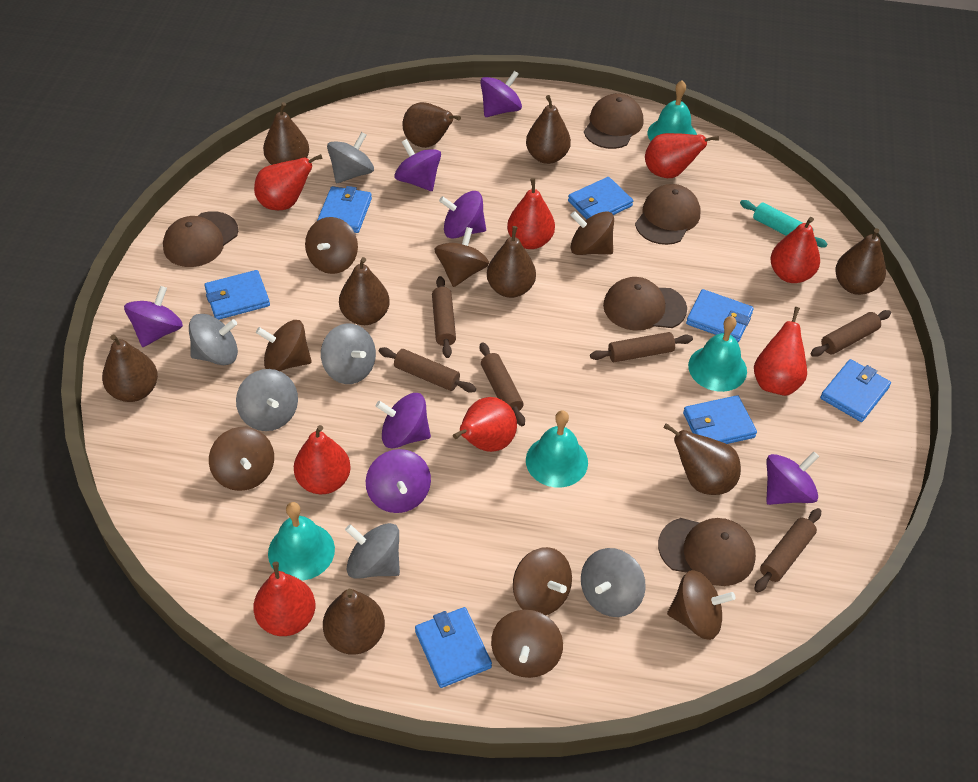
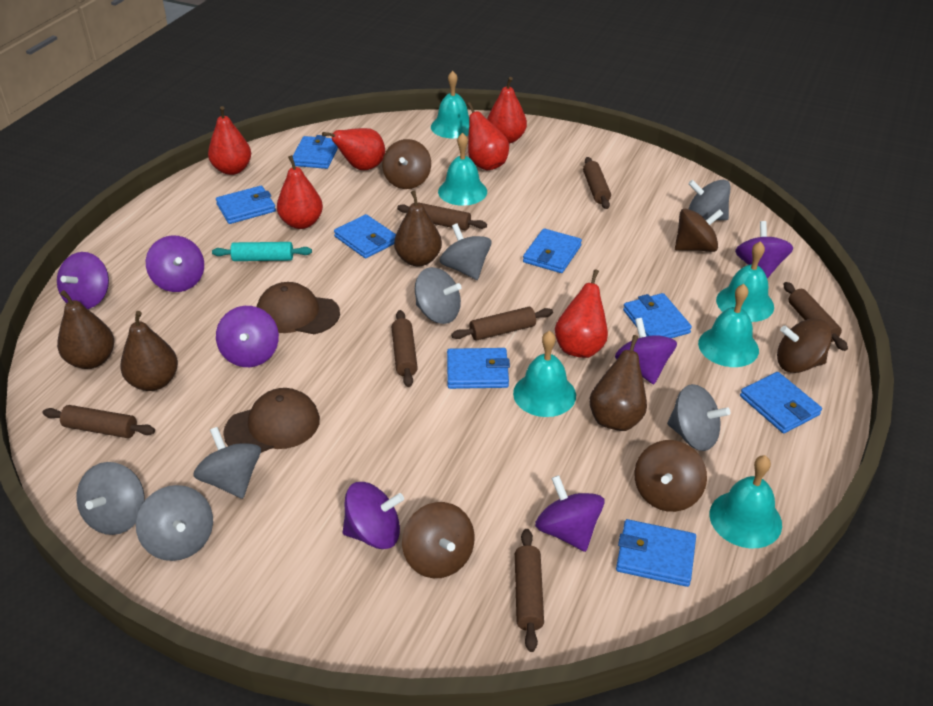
blue wallet: [204,270,270,320] [317,186,372,233] [415,607,492,688] [568,177,633,219] [683,395,757,444] [686,289,754,342] [820,359,891,422] = 7 -> [216,186,276,224] [291,135,338,169] [334,214,396,259] [447,348,510,389] [523,228,582,273] [616,519,696,587] [623,293,692,338] [740,372,822,434] = 8
brown cap: [163,211,238,267] [584,94,643,149] [603,277,687,331] [635,184,700,245] [658,518,756,586] = 5 -> [223,388,320,453] [256,282,340,334] = 2
brown pear: [102,334,158,402] [263,102,309,165] [323,589,385,655] [339,257,390,325] [402,102,461,148] [487,226,536,298] [526,95,571,164] [663,423,741,495] [835,228,886,295] = 9 -> [57,290,114,369] [120,311,178,391] [394,191,442,266] [589,335,647,431] = 4
brown rolling pin: [379,347,476,393] [432,276,456,358] [480,342,525,426] [590,332,693,362] [754,508,821,592] [811,310,891,357] = 6 -> [43,405,155,438] [392,310,418,387] [397,202,487,231] [451,307,553,341] [515,529,544,652] [583,157,611,209] [784,282,848,351] = 7
brown spinning top: [209,427,274,491] [256,320,312,371] [305,217,358,274] [435,227,489,287] [491,610,563,678] [513,547,572,615] [570,211,614,255] [667,570,736,640] = 8 -> [382,139,431,189] [402,502,475,578] [634,440,707,512] [675,209,724,252] [777,318,832,373] = 5
grey spinning top: [189,314,238,365] [236,369,298,431] [321,324,376,384] [327,132,374,183] [345,523,400,579] [581,548,646,617] = 6 -> [76,462,145,535] [136,485,213,561] [193,427,261,499] [415,267,461,324] [440,223,491,280] [667,384,730,451] [688,180,730,220] = 7
red pear: [253,562,315,636] [254,154,322,210] [294,425,351,494] [453,397,517,452] [507,178,555,249] [645,133,719,178] [754,307,807,396] [770,217,820,283] = 8 -> [208,106,251,175] [277,155,323,229] [322,128,385,170] [467,102,509,170] [487,77,527,144] [555,269,608,358] = 6
turquoise bell: [268,502,335,581] [526,410,588,488] [648,80,697,141] [688,316,747,392] = 4 -> [431,71,469,138] [438,133,487,206] [513,331,576,417] [698,284,759,367] [710,455,782,548] [716,241,774,322] = 6

